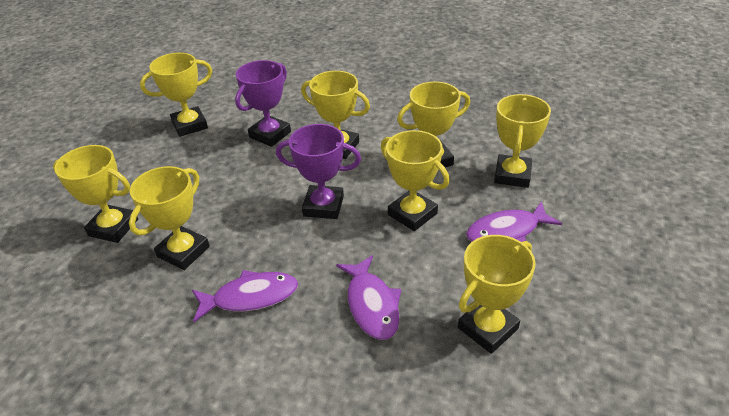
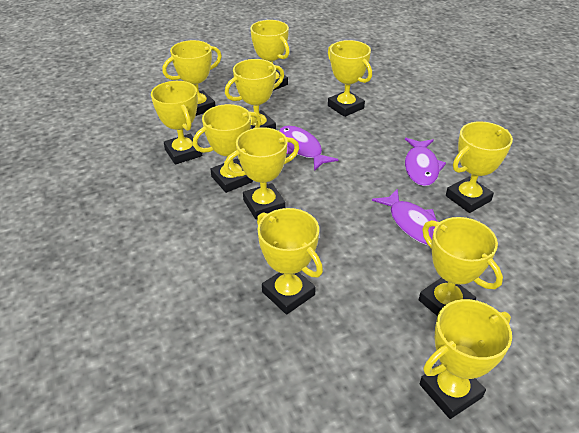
purple trophy: [235,60,291,147] [276,124,361,219] = 2 -> none = 0
yellow trophy: [53,145,138,243] [129,166,210,270] [140,53,212,137] [301,71,370,159] [381,130,450,231] [397,82,470,167] [458,235,536,354] [494,94,551,188] = 8 -> [151,81,203,165] [162,40,222,116] [193,104,261,193] [224,127,299,219] [225,59,284,130] [250,20,290,91] [257,208,323,315] [328,40,372,117] [419,217,503,316] [420,299,512,419] [446,121,513,213] = 11

